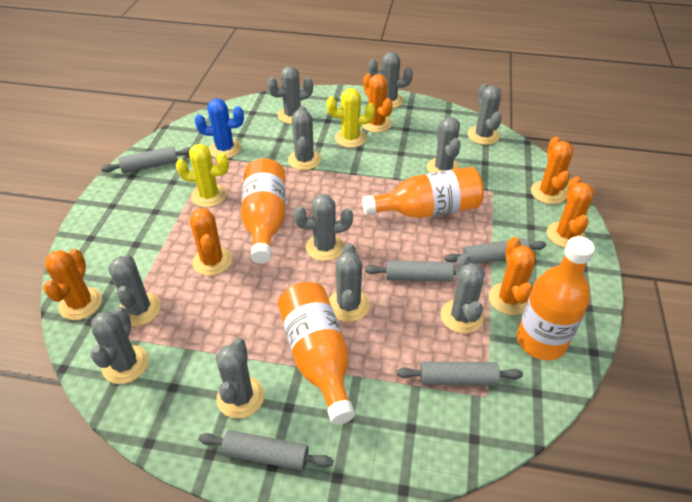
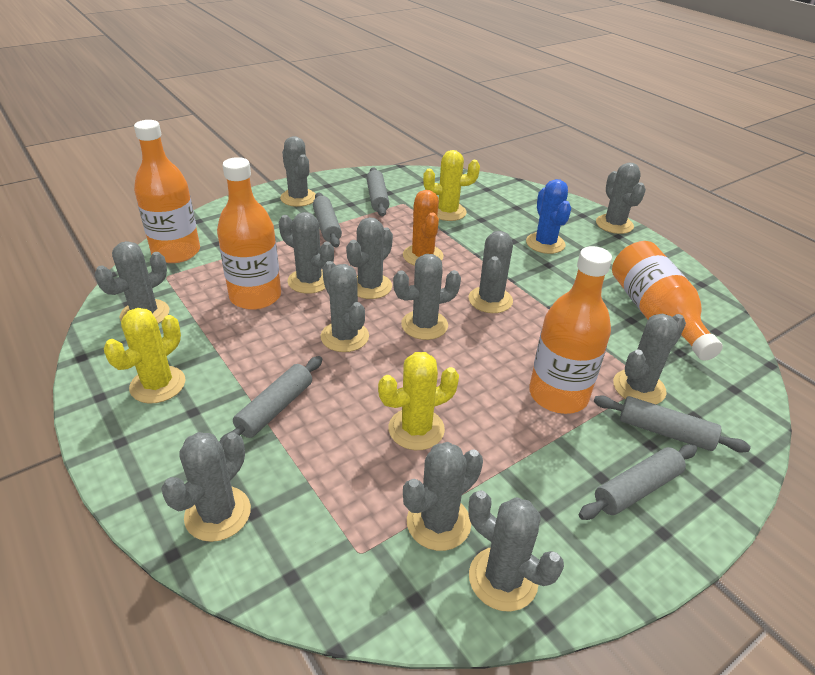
grey cactus: [91,307,149,384] [108,255,161,326] [216,338,264,419] [267,66,313,124] [288,106,321,170] [294,194,353,261] [329,243,370,322] [368,52,413,108] [427,117,461,173] [441,254,485,334] [468,83,502,145] = 11 -> [95,241,169,324] [161,432,251,542] [279,212,334,294] [280,136,316,207] [321,261,369,352] [346,217,393,299] [393,254,461,340] [403,442,483,551] [469,231,513,313] [469,490,564,612] [596,162,646,234] [613,314,686,404] = 12
orange cactus: [43,249,102,320] [190,208,232,276] [362,73,393,133] [489,237,536,315] [531,137,573,204] [547,176,594,248] = 6 -> [403,190,444,266] = 1
yellow cactus: [176,144,229,207] [327,88,375,148] = 2 -> [104,308,185,404] [378,352,459,450] [423,150,480,221] = 3

